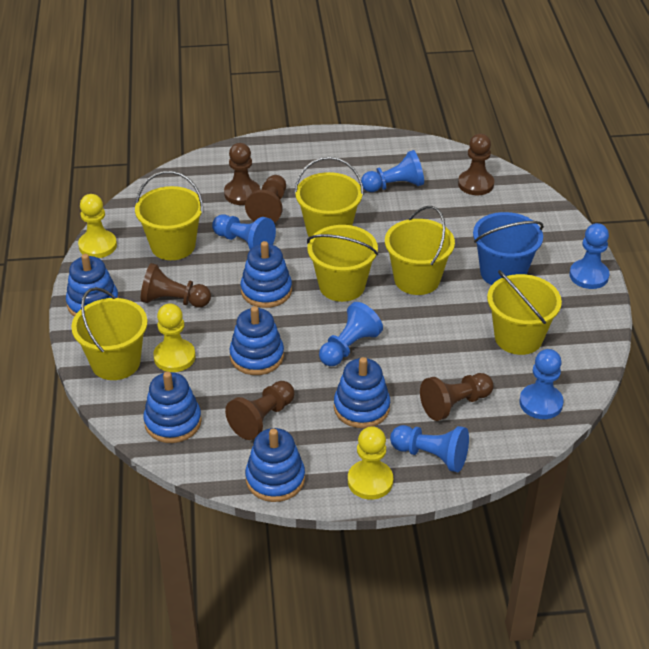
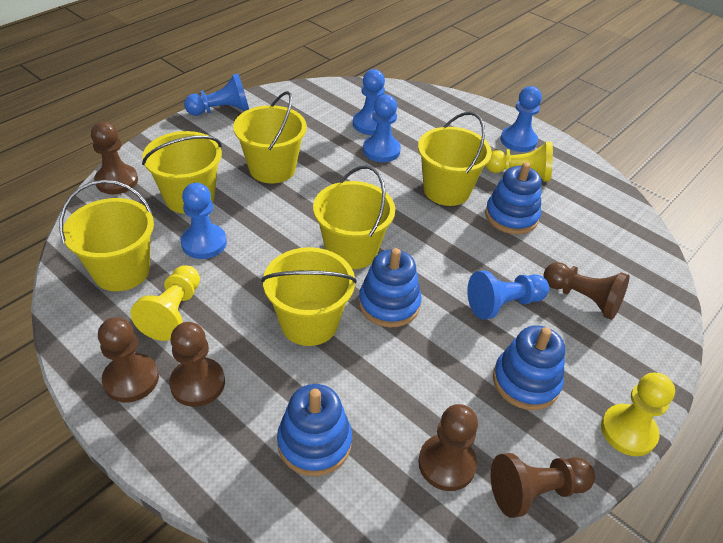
blue bucket: [473,212,544,285] = 1 -> none = 0
blue stacking toy: [66,254,119,317] [144,372,202,443] [229,306,284,375] [241,241,292,308] [245,428,305,502] [334,357,390,428] = 6 -> [277,384,352,476] [359,248,421,328] [485,162,541,234] [493,325,565,410] = 4

